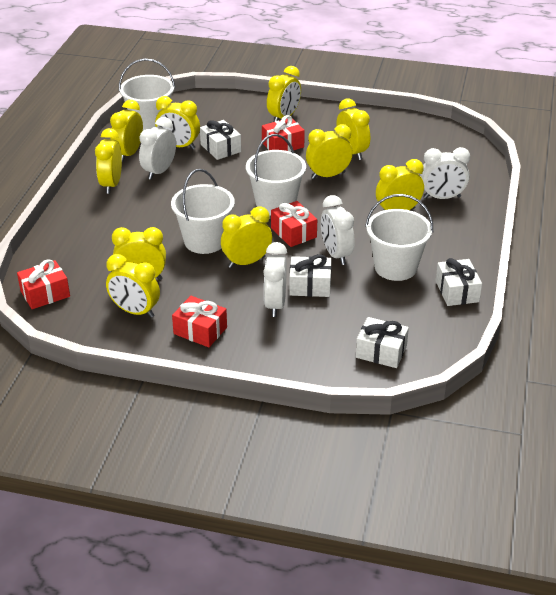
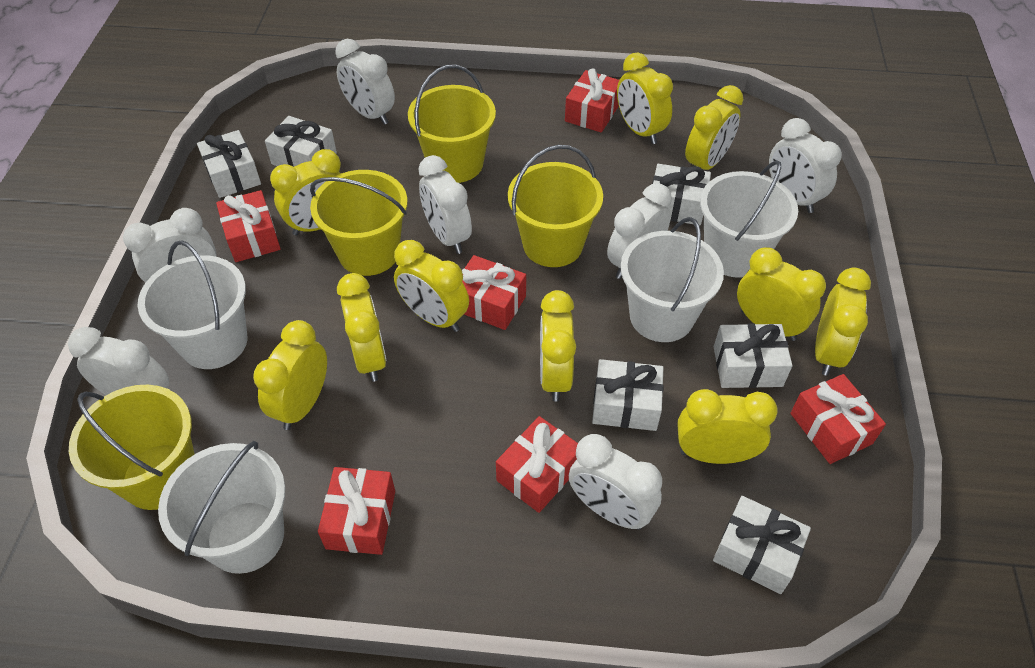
red gift: [17,259,70,309] [172,296,227,347] [262,115,305,152] [271,201,317,247] = 4 -> [216,190,281,262] [318,467,395,555] [462,255,526,330] [496,416,578,513] [565,68,619,133] [791,374,886,464] = 6
white clock: [139,117,176,180] [263,242,287,317] [321,195,355,265] [420,147,470,199] = 4 -> [68,327,169,395] [123,208,217,283] [335,39,395,125] [419,155,472,254] [569,434,662,530] [607,183,672,279] [769,118,842,213] = 7
white gift: [200,120,241,160] [289,254,332,297] [356,317,409,368] [436,258,482,306] = 4 -> [197,130,261,198] [265,116,337,167] [592,359,664,431] [652,164,711,225] [713,496,811,594] [714,323,792,388] = 6
yellow bucket: none = 0 -> [69,385,195,510] [310,170,408,276] [408,65,496,183] [508,145,603,267] = 4

